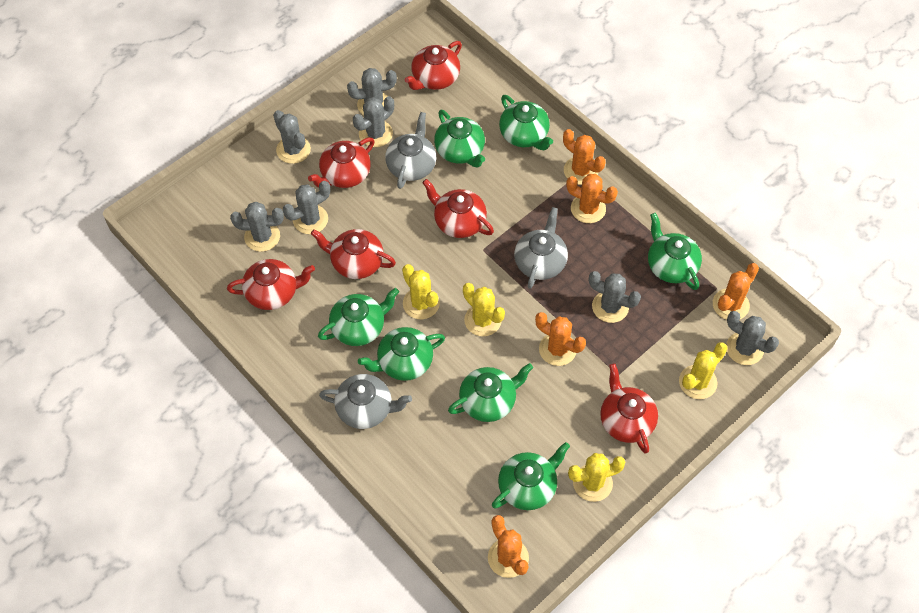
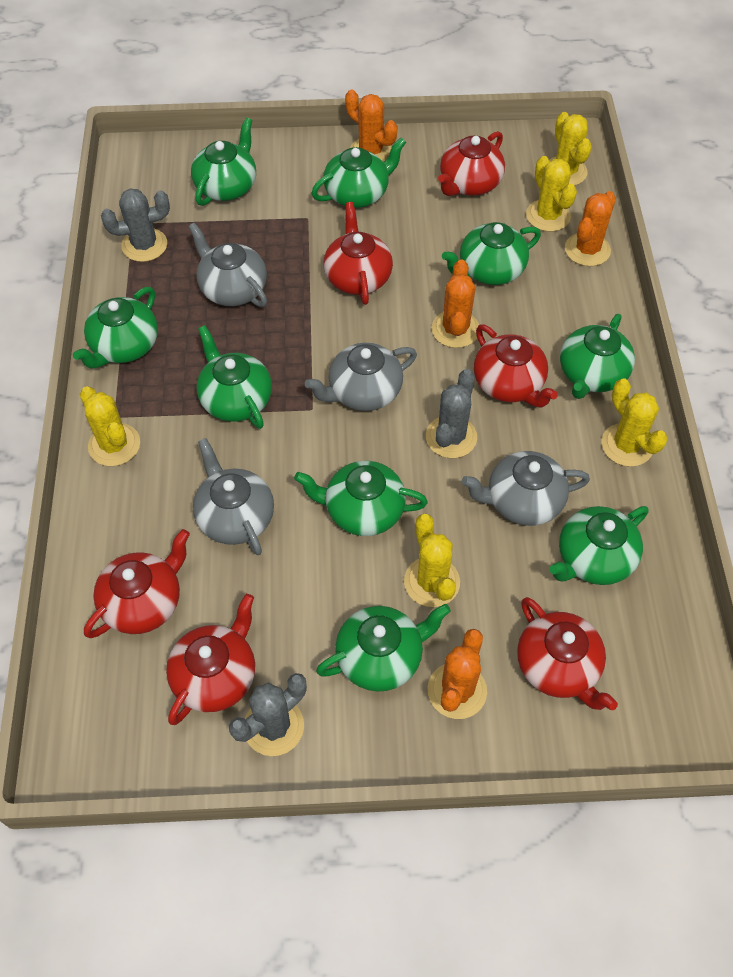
green teapot: [318,288,399,346] [358,327,445,381] [434,110,485,168] [448,363,533,422] [492,442,570,510] [499,95,553,151] [648,213,702,290] = 7 -> [73,287,158,369] [191,117,256,206] [196,325,272,429] [294,461,428,536] [312,137,406,208] [316,604,451,692] [442,222,541,285] [549,506,649,585] [560,314,635,399] = 9
grey cactus: [230,202,284,252] [273,110,311,164] [283,181,330,234] [347,68,397,115] [353,96,394,147] [589,271,641,323] [726,311,779,365] = 7 -> [101,188,170,262] [229,673,307,756] [426,369,477,458] = 3
grey teapot: [319,374,412,429] [385,112,436,189] [514,207,568,289] = 3 -> [188,223,267,307] [193,438,274,555] [305,343,417,411] [461,451,590,526] = 4
orange cactus: [488,515,529,578] [535,312,586,366] [563,129,606,185] [566,174,618,223] [713,263,759,320] = 5 -> [345,89,398,162] [428,629,487,719] [432,260,479,348] [565,191,616,266] = 4
yellow cactus: [402,264,440,319] [463,283,505,336] [568,453,625,502] [679,342,728,399] = 4 -> [80,386,140,466] [404,514,460,607] [526,156,577,232] [549,112,592,186] [602,378,668,467] = 5

